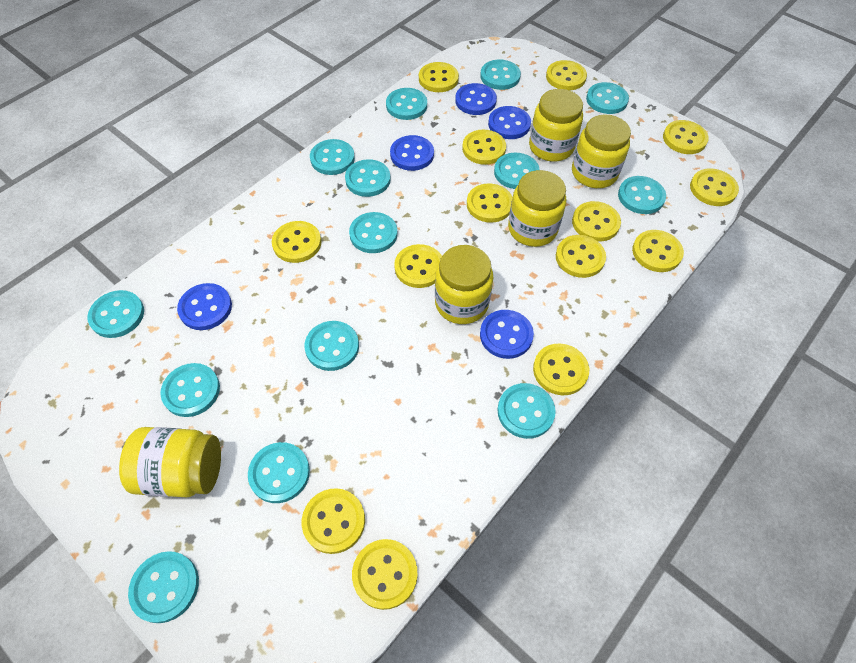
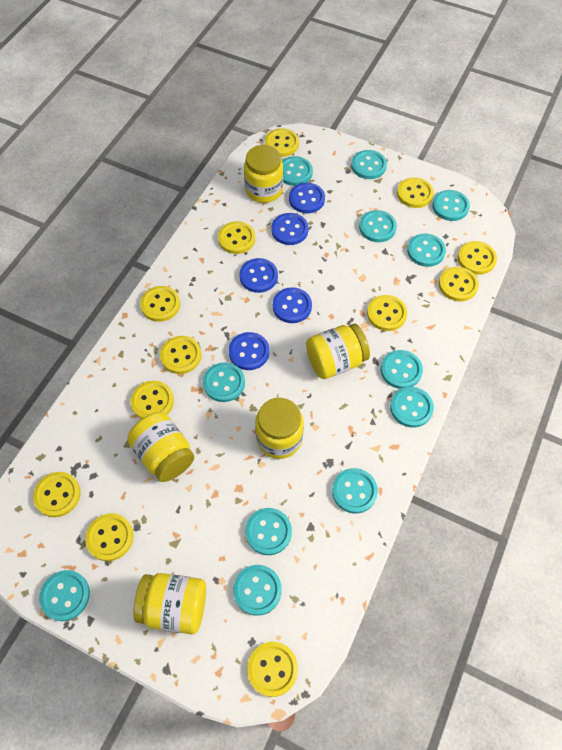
turquoise button: [87,290,144,338] [128,551,199,623] [160,363,220,417] [248,442,310,503] [304,321,359,371] [310,139,355,175] [345,159,391,197] [349,212,398,253] [386,88,427,120] [480,60,521,90] [494,153,539,189] [498,383,556,439] [586,82,629,114] [618,176,666,214] = 14 -> [39,570,90,621] [203,362,245,402] [233,565,282,616] [245,508,292,555] [282,156,313,186] [332,468,378,514] [351,150,387,179] [359,210,397,242] [381,350,423,389] [390,387,434,428] [407,233,446,267] [432,190,470,221] = 12
yellow button: [272,221,321,263] [302,488,365,554] [352,539,418,610] [394,244,442,288] [419,62,459,92] [462,130,506,165] [467,184,513,223] [533,343,589,395] [546,60,587,90] [556,235,606,278] [572,201,621,242] [632,230,684,272] [663,120,709,154] [690,169,739,206] = 14 -> [33,472,81,517] [85,513,134,561] [131,381,174,419] [140,286,180,322] [160,336,202,374] [218,221,255,254] [247,642,298,697] [265,128,299,157] [367,295,407,331] [397,177,434,208] [439,267,479,301] [458,241,497,275] = 12

